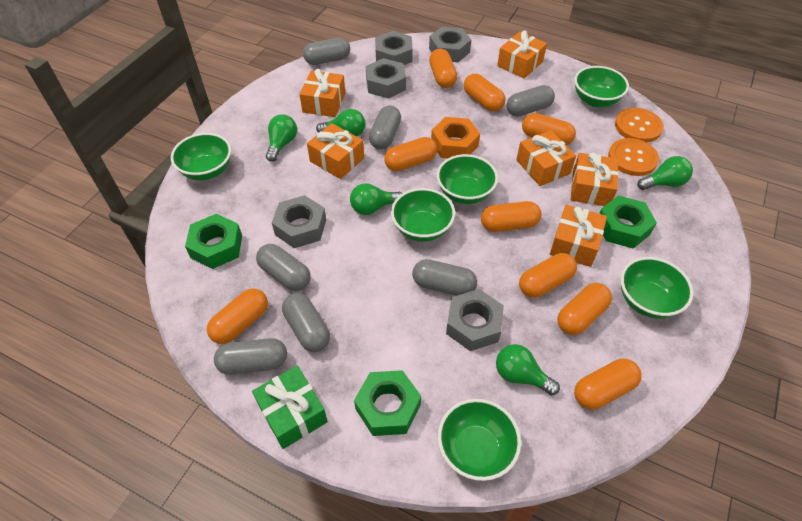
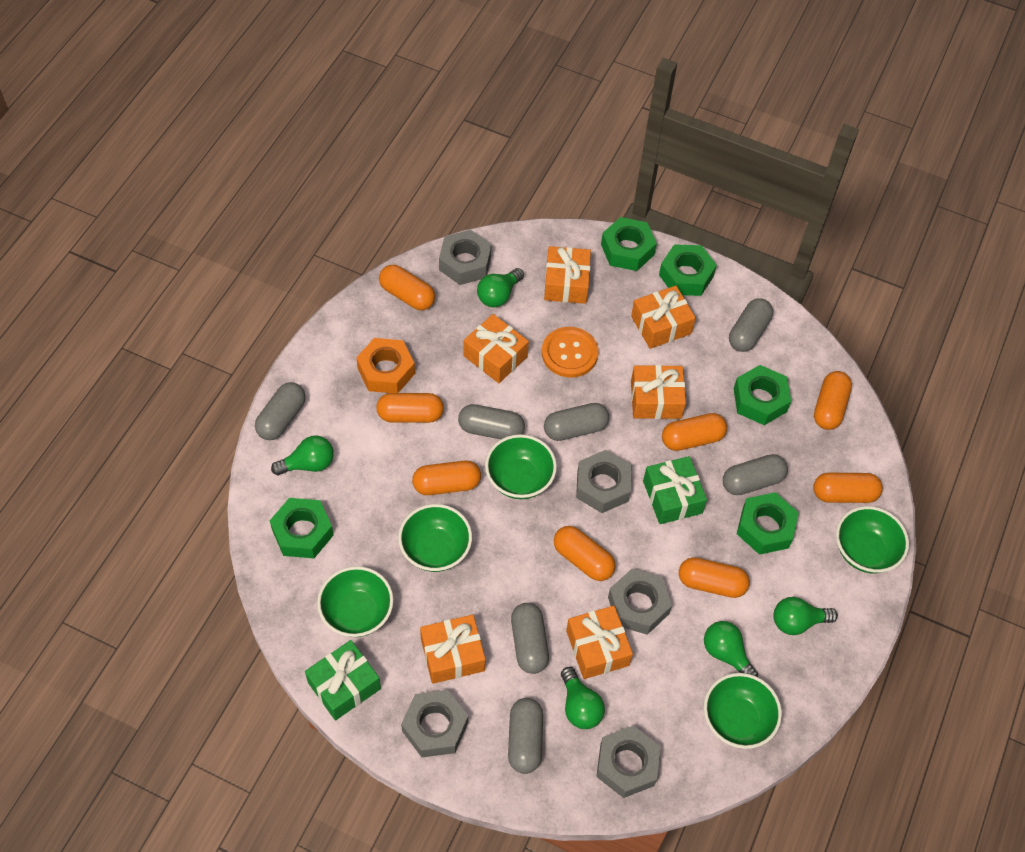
green bowl: [171,133,231,180] [391,188,455,242] [437,154,498,204] [438,399,521,481] [574,66,629,107] [621,257,693,318] = 6 -> [317,566,394,637] [398,504,472,572] [485,434,557,499] [704,673,782,749] [836,506,909,573] = 5
green gift: [252,366,328,449] = 1 -> [305,640,381,721] [643,456,707,524] = 2
green nut: [185,214,242,269] [354,370,421,436] [599,196,657,249] = 3 -> [270,498,334,558] [601,217,657,271] [659,245,717,296] [734,365,791,425] [737,492,799,555] = 5
orange button: [608,138,659,176] [615,108,664,143] = 2 -> [542,327,598,378] = 1
orange capsule: [207,289,268,344] [384,137,437,171] [429,49,457,88] [464,74,505,112] [481,201,542,232] [519,253,577,298] [522,113,576,146] [557,283,612,335] [574,359,642,410] = 9 -> [376,393,444,423] [379,265,435,310] [412,461,481,495] [554,526,616,581] [662,413,727,451] [679,557,750,598] [813,473,883,503] [814,371,852,430] = 8

